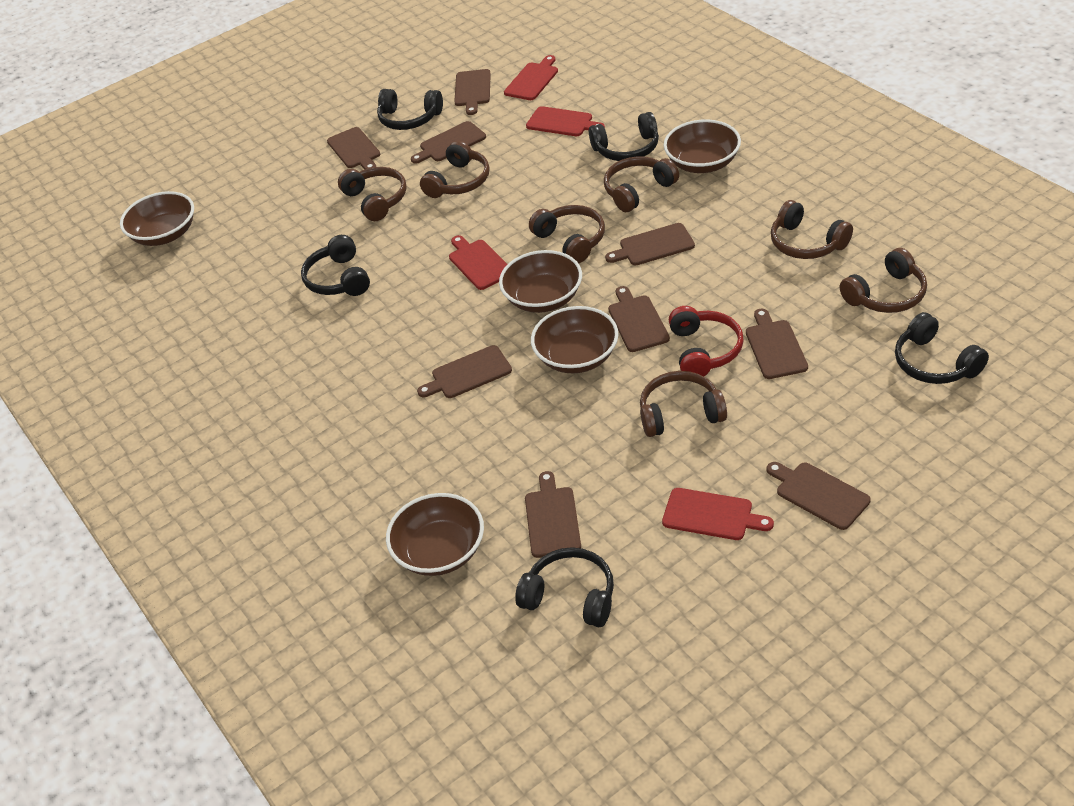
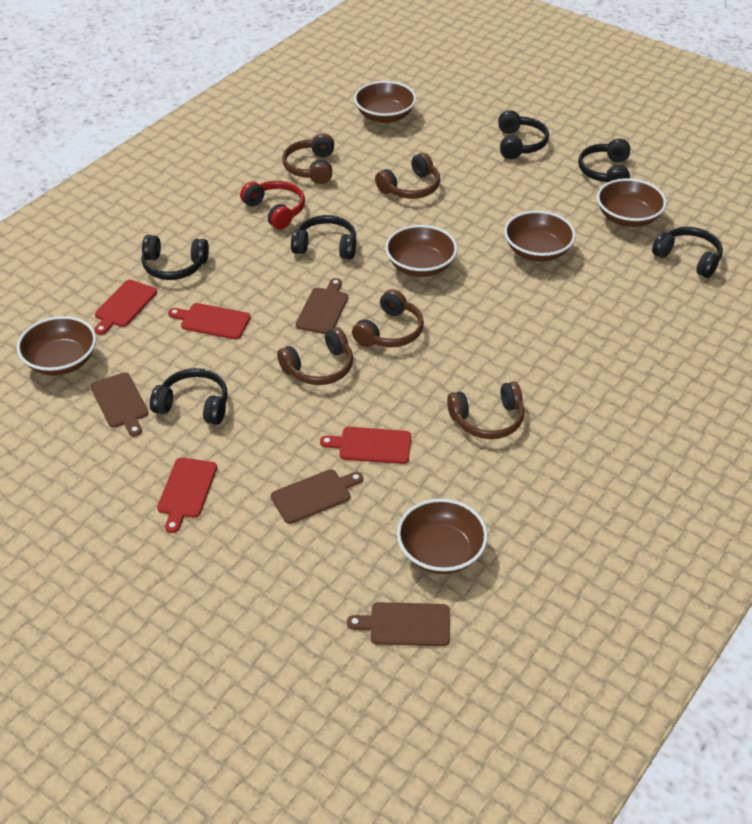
black headphones: [301,235,370,296] [377,89,443,130] [515,547,614,627] [589,112,659,161] [895,312,989,384] = 5 -> [142,235,209,280] [150,368,228,425] [291,215,356,259] [498,110,549,159] [578,139,630,182] [652,227,723,278] = 6
brown bowl: [120,191,194,246] [386,493,484,576] [499,250,582,313] [531,306,619,373] [664,119,741,173] = 5 -> [17,316,96,376] [354,81,416,123] [385,225,457,277] [397,498,488,574] [504,210,576,262] [597,178,667,227] = 6
brown cutting board: [327,127,380,170] [411,121,486,164] [417,345,512,398] [454,69,491,115] [525,471,581,558] [605,223,695,265] [608,286,670,352] [746,309,808,379] [767,462,871,530] = 9 -> [91,372,148,437] [271,469,363,524] [296,278,348,334] [347,602,450,646] = 4
brown headphones: [338,167,407,221] [420,140,490,198] [529,205,605,264] [604,156,679,212] [640,371,727,437] [771,200,853,259] [840,248,927,313] = 7 -> [277,327,353,385] [282,133,334,184] [352,289,424,347] [375,153,440,199] [447,381,524,439] = 5

